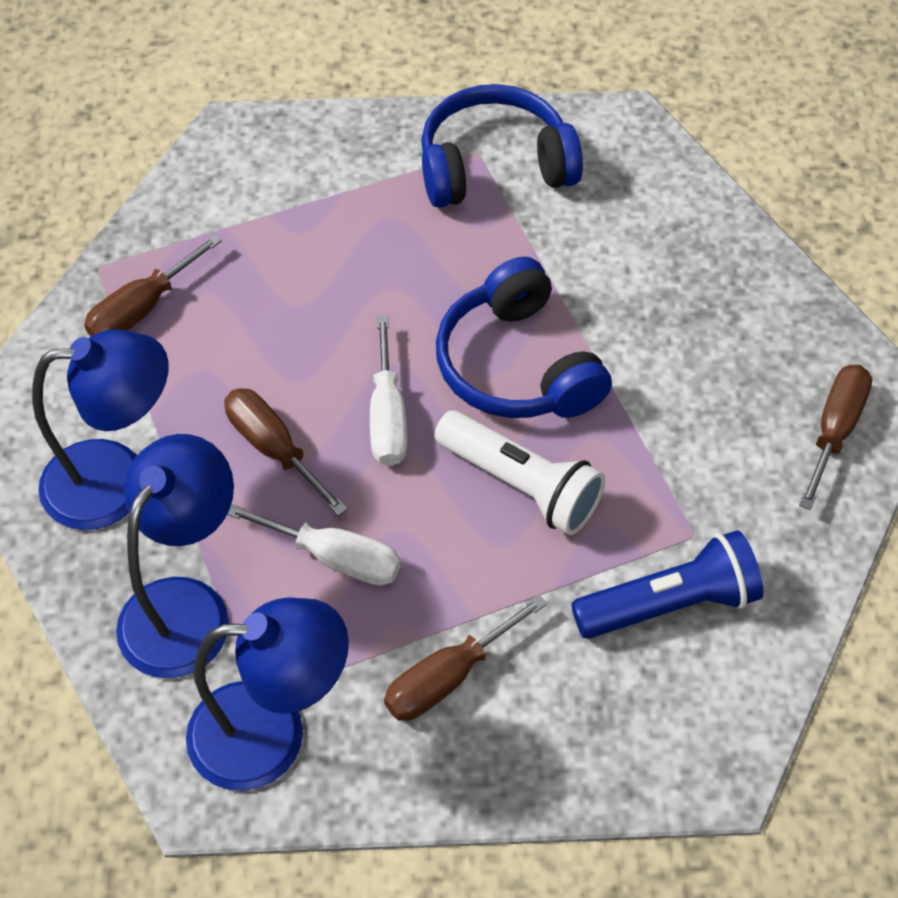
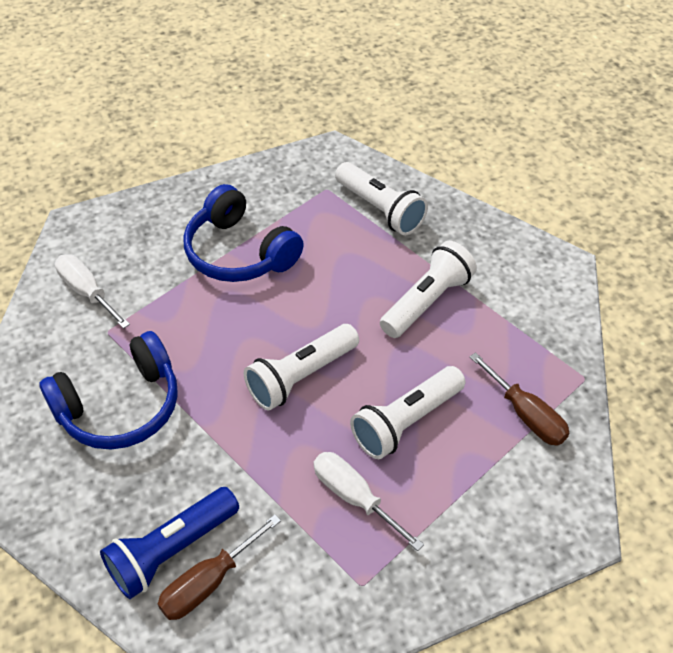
blue lamp: [32,330,169,530] [116,434,234,678] [186,598,349,791] = 3 -> none = 0
brown screwdriver: [84,234,222,336] [224,388,348,516] [384,595,547,721] [799,365,872,510] = 4 -> [158,514,281,620] [470,352,569,446] = 2
white flashlight: [434,410,606,535] = 1 -> [244,324,359,411] [335,162,428,235] [350,366,466,459] [380,241,477,338] = 4

